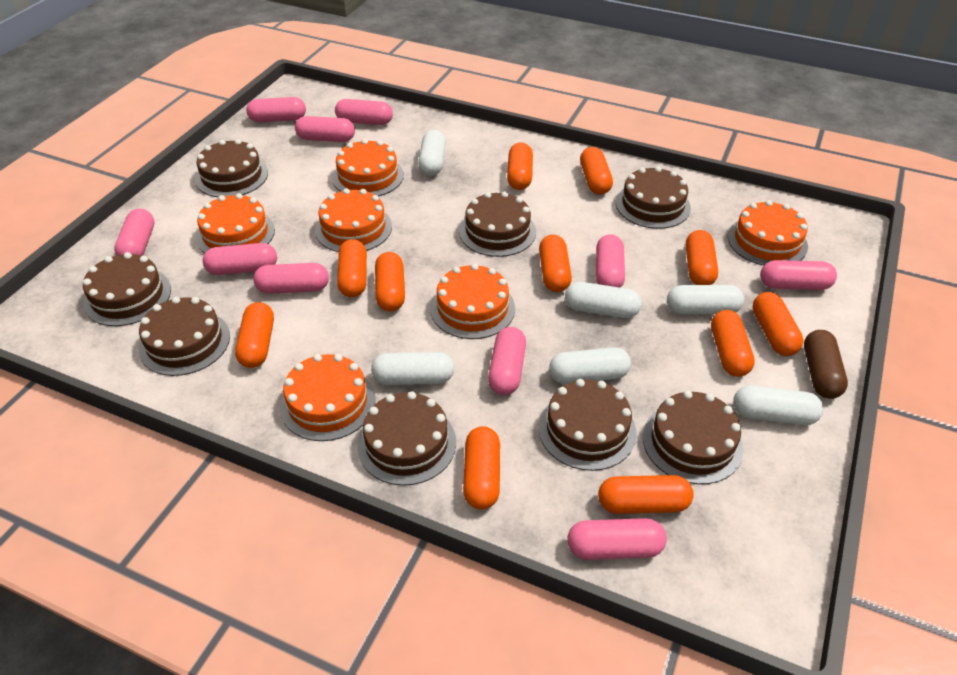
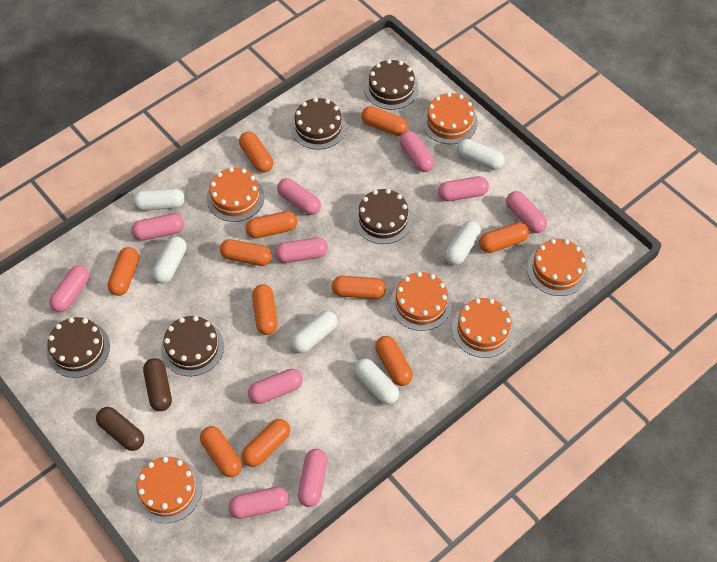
brown cake: [83,252,171,326] [139,297,230,376] [195,139,268,197] [357,391,456,486] [459,191,536,257] [539,379,637,471] [616,166,691,229] [643,390,743,484] = 8 -> [47,317,110,378] [161,316,224,376] [291,98,346,150] [354,189,413,244] [364,59,419,110] = 5
brown capsule: [804,330,848,399] = 1 -> [96,407,144,451] [143,358,172,411] = 2

